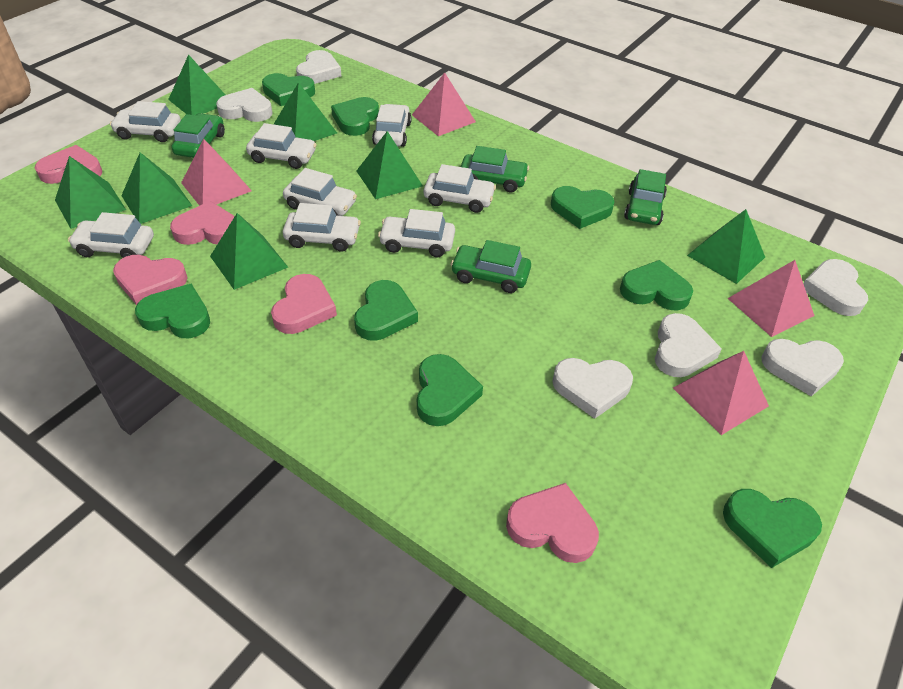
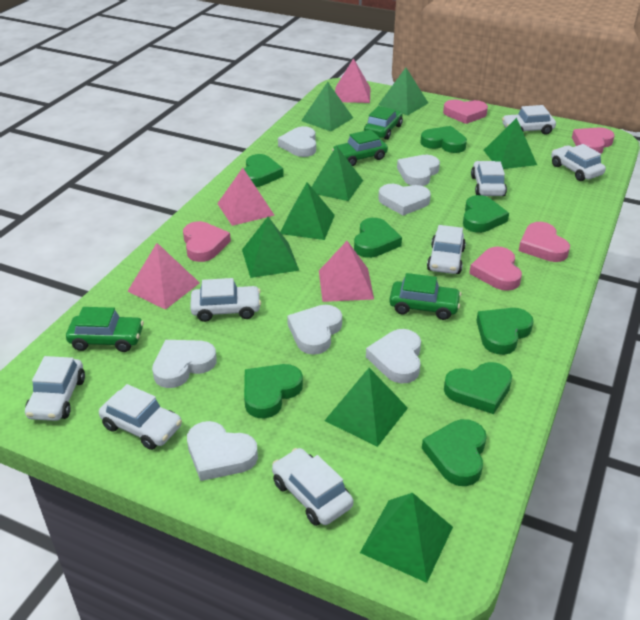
green pyramid: [55,156,126,229] [121,152,192,224] [168,54,225,115] [210,213,288,290] [274,82,337,141] [357,131,423,199] [687,209,765,284] = 7 -> [242,217,299,278] [280,182,335,240] [301,82,353,131] [312,145,363,201] [325,368,408,447] [360,493,453,583] [378,68,428,116] [484,118,537,169] = 8
white heart: [216,88,272,122] [296,50,341,84] [552,358,633,419] [655,313,722,377] [761,339,844,396] [803,259,868,316] = 6 -> [152,340,217,388] [187,421,258,481] [278,126,316,157] [287,305,342,355] [366,329,421,383] [378,184,431,215] [397,155,440,186] = 7

